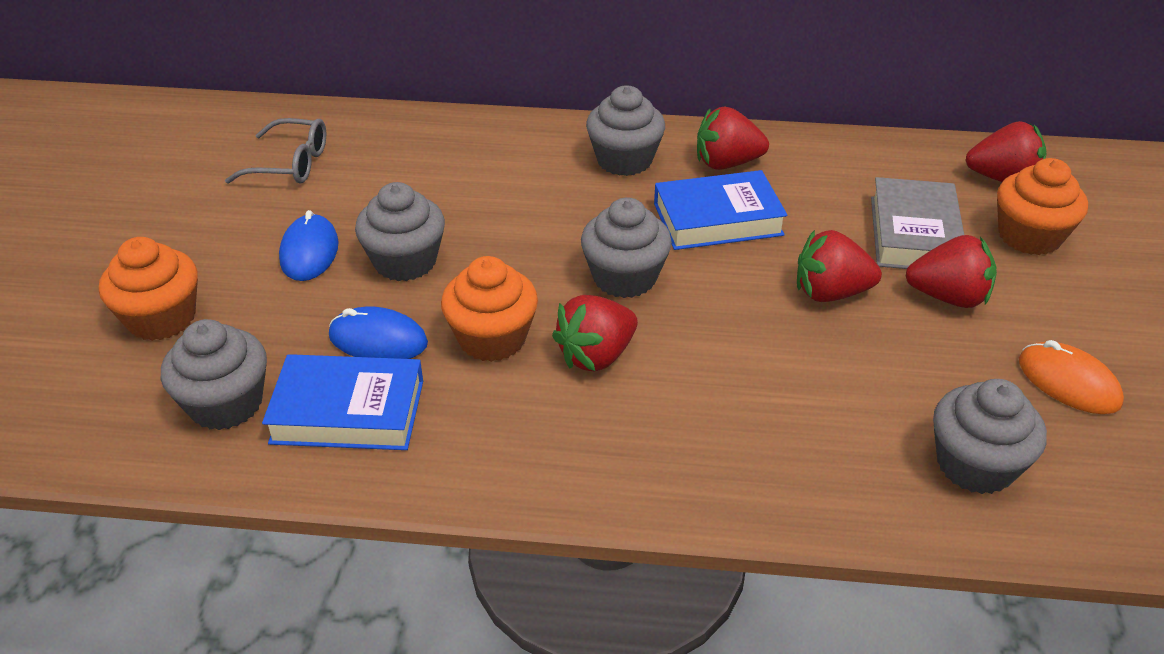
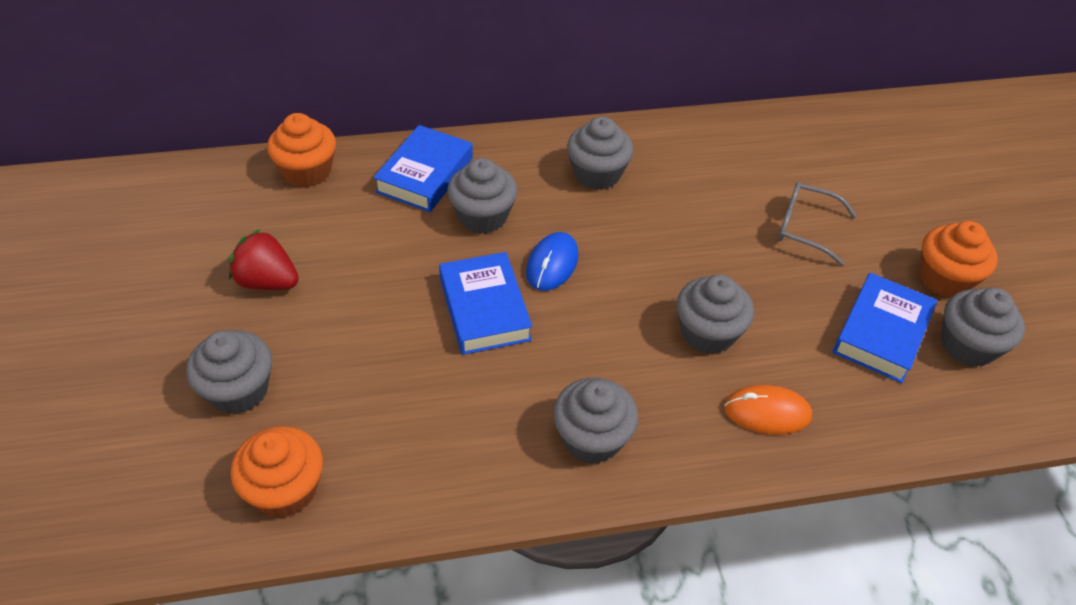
blue book: [262,354,423,450] [654,170,788,250] = 2 -> [373,125,473,212] [439,252,532,355] [833,273,937,383] = 3
blue mouse: [279,210,339,281] [329,307,428,359] = 2 -> [526,232,578,291] = 1
grey book: [871,177,964,269] = 1 -> none = 0
grey cupcake: [161,319,267,430] [355,182,445,281] [581,197,672,298] [586,85,665,176] [933,379,1047,494] = 5 -> [186,330,272,414] [447,158,517,234] [553,378,638,464] [567,116,633,190] [676,274,754,354] [941,288,1025,367] = 6
red strawberry: [552,295,638,371] [697,106,769,170] [797,230,882,302] [906,235,997,308] [965,121,1046,182] = 5 -> [229,229,299,290] = 1

